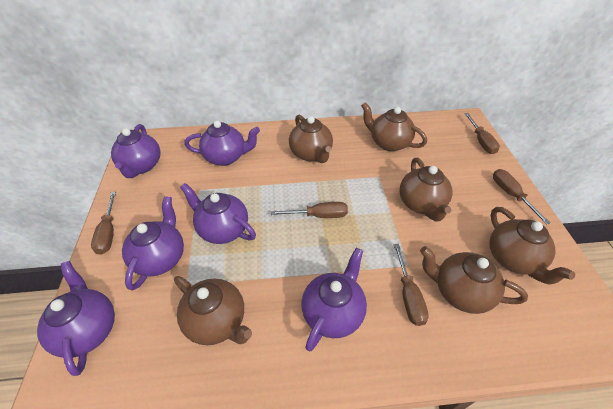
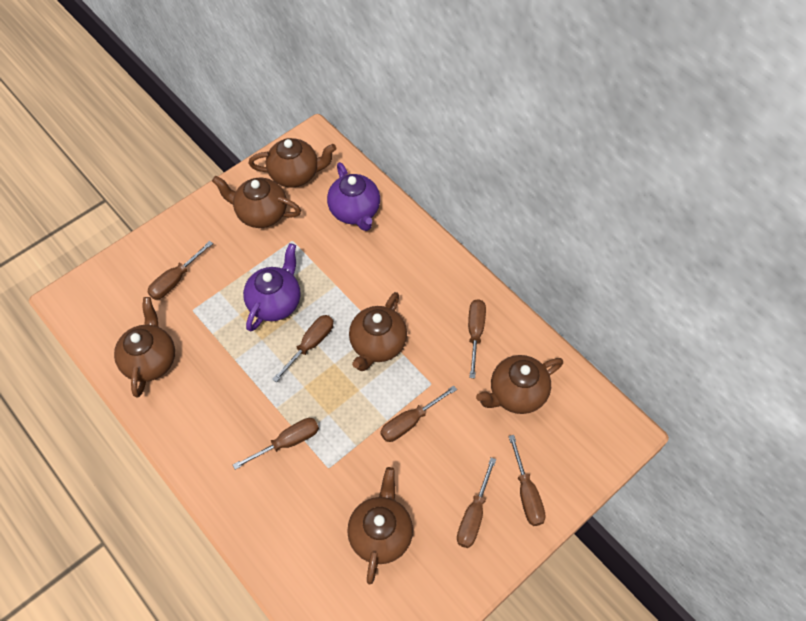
brown screwdriver: [91,192,116,255] [271,202,348,218] [393,244,429,326] [464,113,500,154] [493,169,550,225] = 5 -> [147,241,213,300] [233,418,319,470] [272,315,334,382] [380,386,457,442] [457,458,496,548] [468,299,486,379] [508,435,546,526] = 7
purple teapot: [37,261,115,376] [111,124,161,178] [122,196,184,291] [180,183,256,244] [184,120,260,166] [302,248,367,352] = 6 -> [243,243,301,332] [327,162,380,231] = 2

